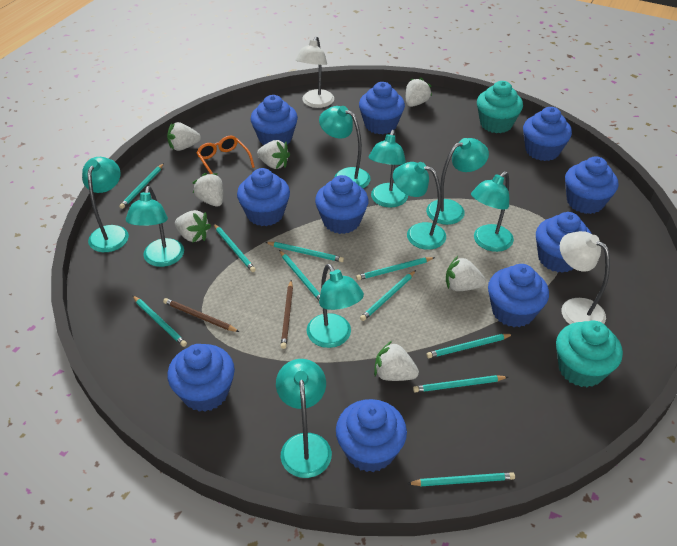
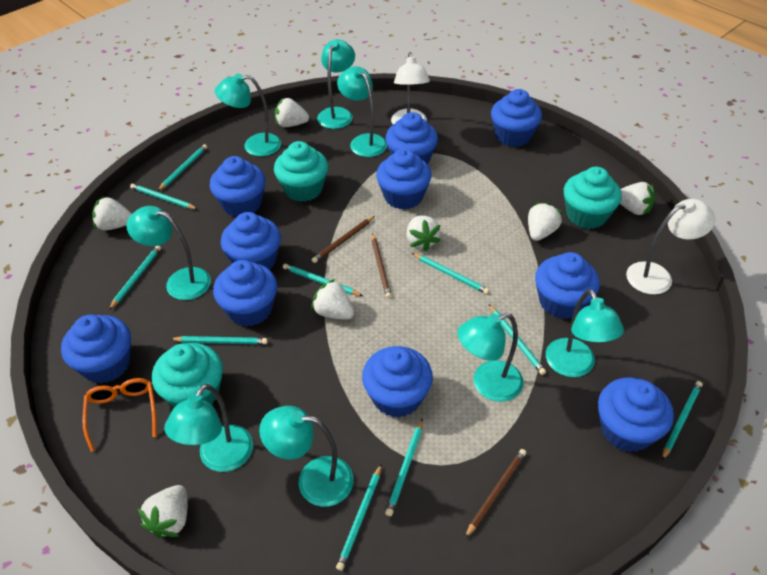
brown pencil: [163,298,239,332] [281,280,293,349] = 2 -> [312,216,375,263] [372,233,392,299] [465,449,526,538] = 3
turquoise cupcake: [477,81,523,133] [556,320,623,387] = 2 -> [152,343,223,408] [274,141,328,202] [564,167,622,229] = 3
turquoise lamp: [82,157,129,252] [126,186,184,267] [276,359,332,478] [307,264,364,348] [319,106,371,188] [368,130,408,208] [393,162,446,250] [426,138,489,225] [471,171,514,252] = 9 -> [126,206,211,300] [164,384,253,472] [215,73,281,156] [259,406,354,507] [317,39,355,129] [337,66,387,157] [457,313,524,402] [546,289,624,377] = 8

